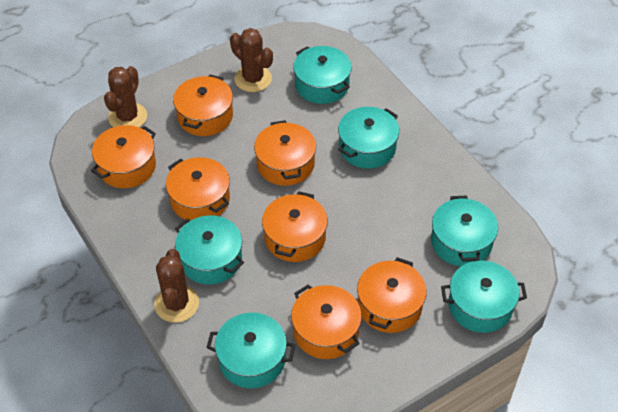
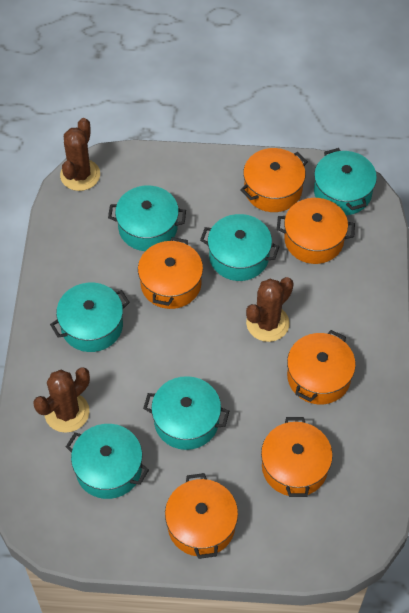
orange pot: [91,125,156,188] [166,157,230,220] [173,75,233,136] [254,120,316,186] [262,191,328,262] [291,284,362,359] [357,257,427,333] = 7 -> [138,237,203,309] [165,473,238,559] [240,148,308,212] [261,417,333,497] [277,198,355,264] [287,330,356,404] = 6

